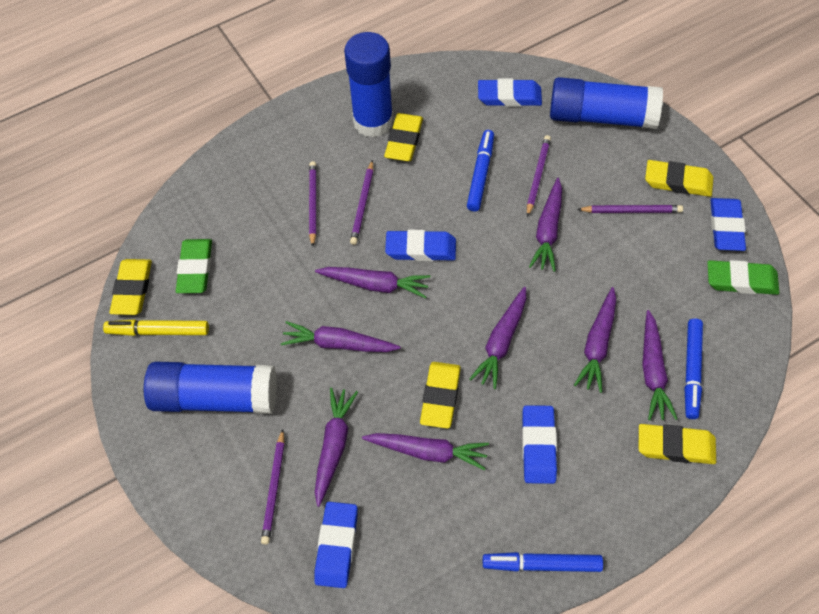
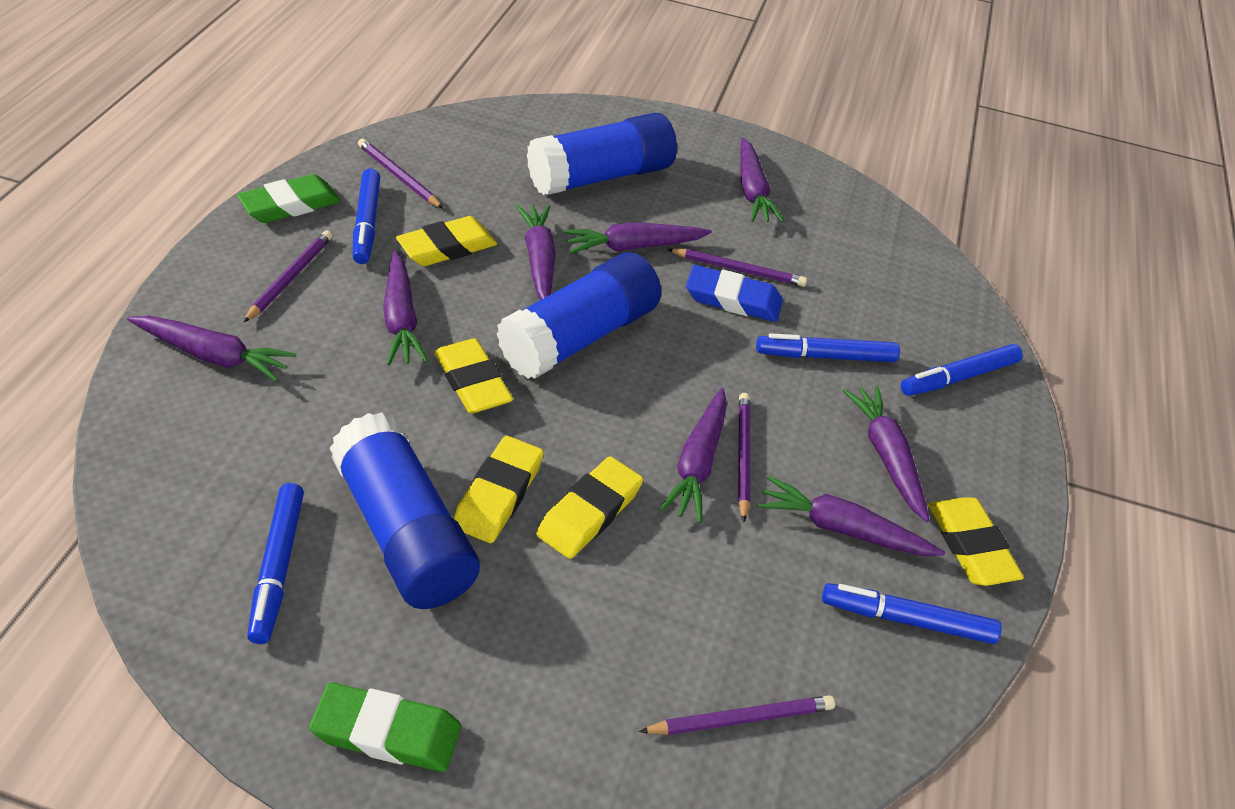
blue eraser: [314,502,358,588] [385,230,456,261] [478,78,542,107] [522,405,557,484] [710,198,746,251] = 5 -> [686,265,783,322] = 1
blue marker: [467,130,494,211] [483,552,603,572] [684,319,703,419] = 3 -> [247,483,304,644] [353,169,380,264] [756,333,900,362] [822,583,1001,644] [901,344,1023,396] = 5
yellow marker: [103,319,209,336] = 1 -> none = 0

